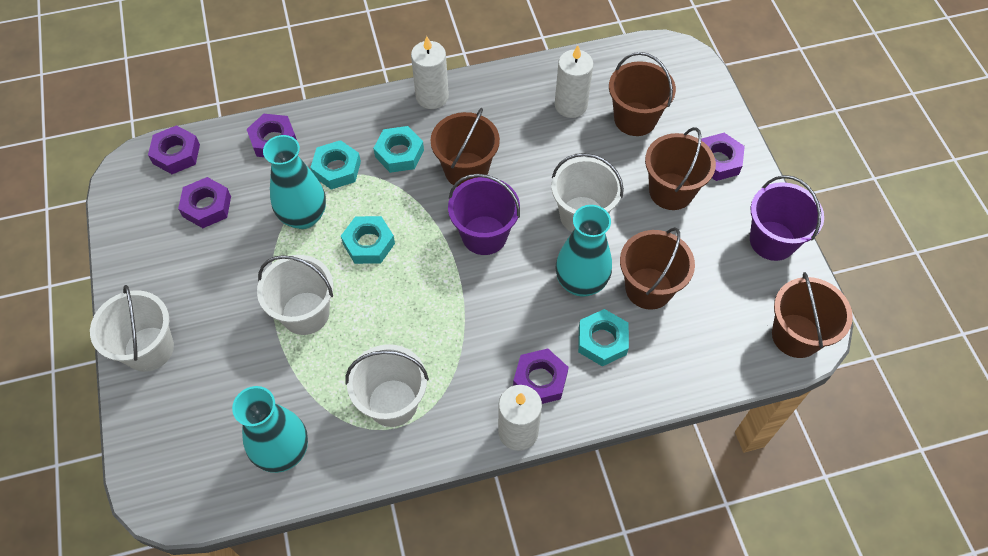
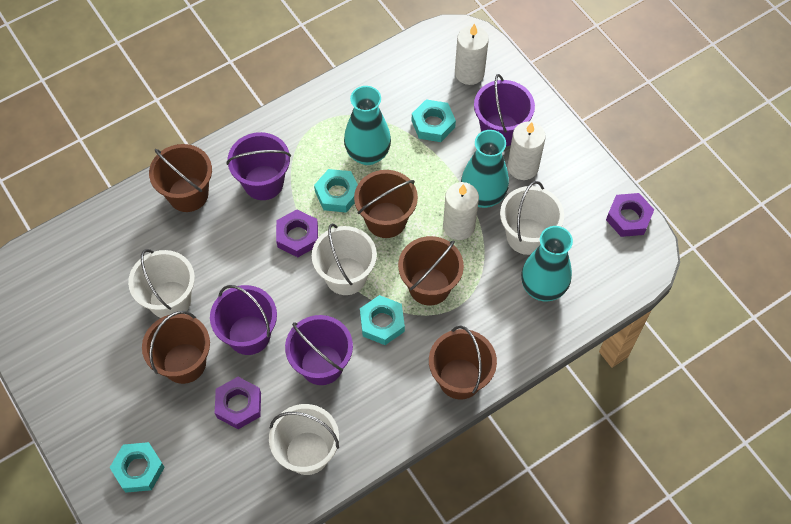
purple bucket: [448,174,520,255] [750,175,824,261] = 2 -> [210,285,277,355] [227,132,291,200] [285,315,353,385] [474,74,535,146] = 4
purple nut: [148,125,200,174] [178,177,231,228] [247,114,297,157] [513,349,569,404] [701,133,745,181] = 5 -> [215,377,261,429] [276,209,318,257] [606,193,654,237] = 3

